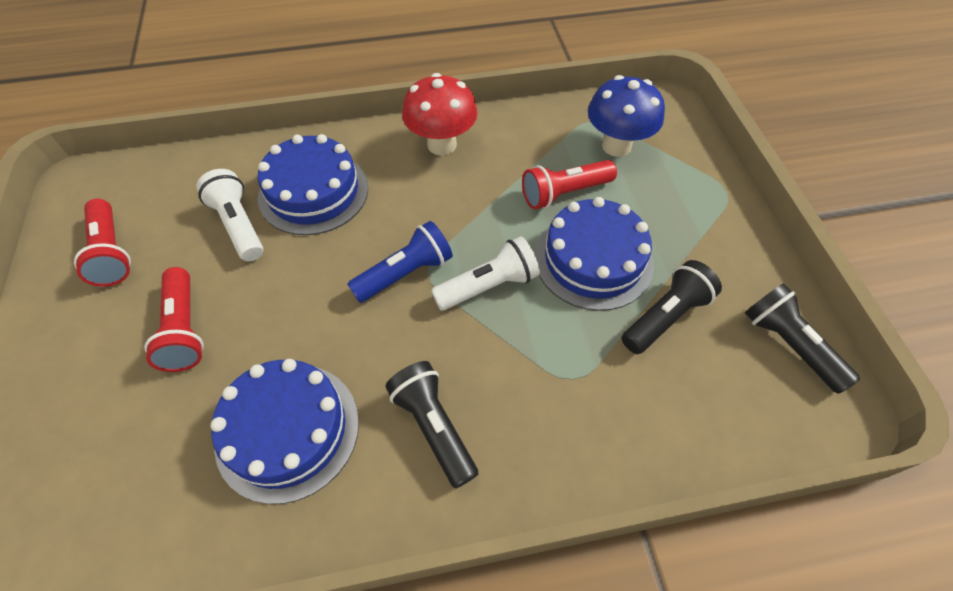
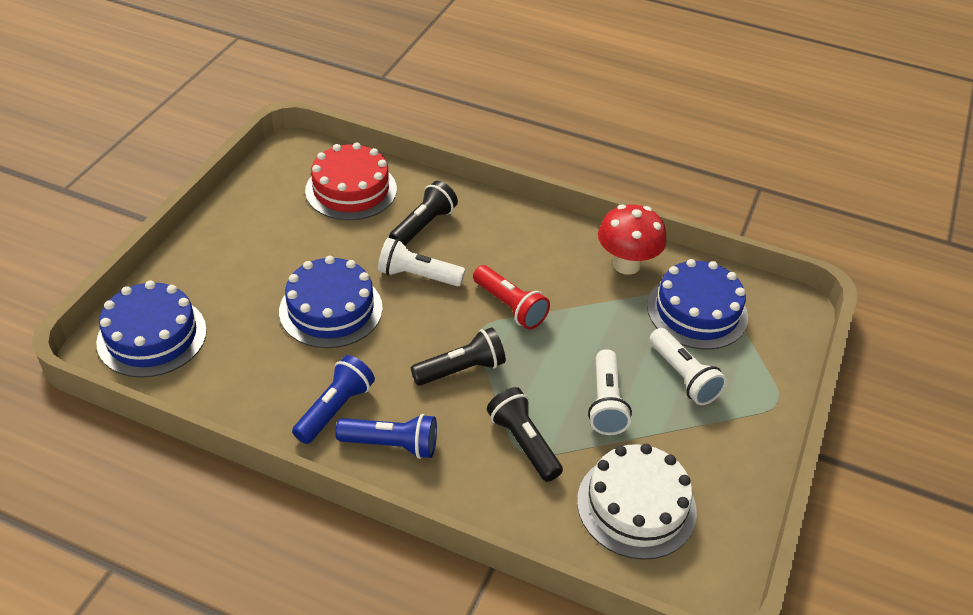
blue flashlight: [347,221,453,303] = 1 -> [292,355,375,444] [335,414,437,459] = 2
blue mushroom: [588,75,665,157] = 1 -> none = 0
red cake: none = 0 -> [305,142,397,220] = 1
red flashlight: [74,199,131,287] [144,267,204,372] [522,160,617,209] = 3 -> [473,265,550,329] = 1
white cake: none = 0 -> [577,444,697,560] = 1
white flashlight: [196,169,263,261] [431,236,540,310] = 2 -> [378,238,465,287] [588,349,632,435] [649,328,727,405] = 3

